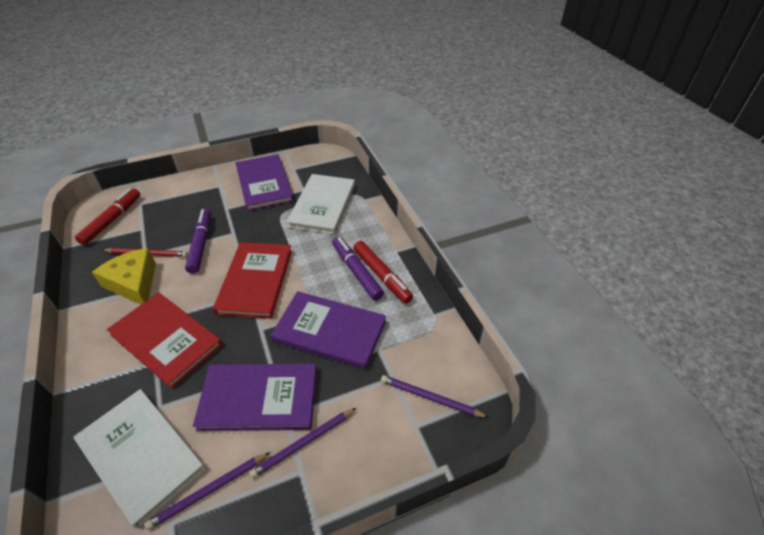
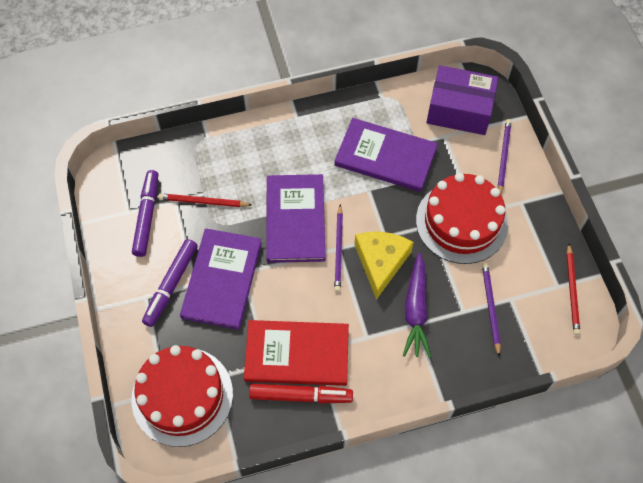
purple box: none = 0 -> [427,65,498,135] = 1
purple carrot: none = 0 -> [403,253,431,358] = 1
red book: [107,293,223,389] [213,242,292,319] = 2 -> [244,320,349,386] = 1
red cake: none = 0 -> [132,345,233,447] [416,173,508,264] = 2
red marker: [75,189,141,245] [353,241,413,303] = 2 -> [249,384,353,404] = 1
red pencil: [102,248,188,257] = 1 -> [158,193,251,207] [566,243,580,335] = 2
white book: [74,389,206,529] [287,174,355,234] = 2 -> none = 0

